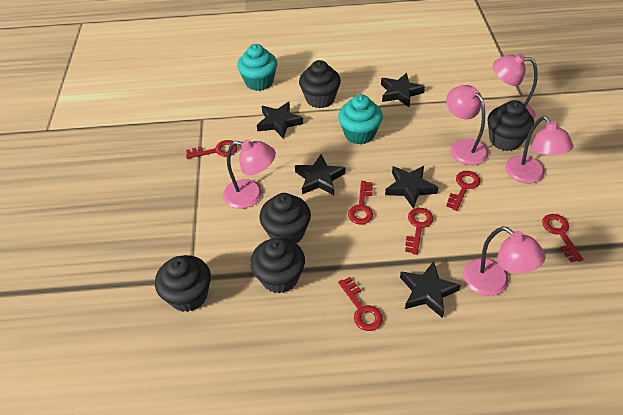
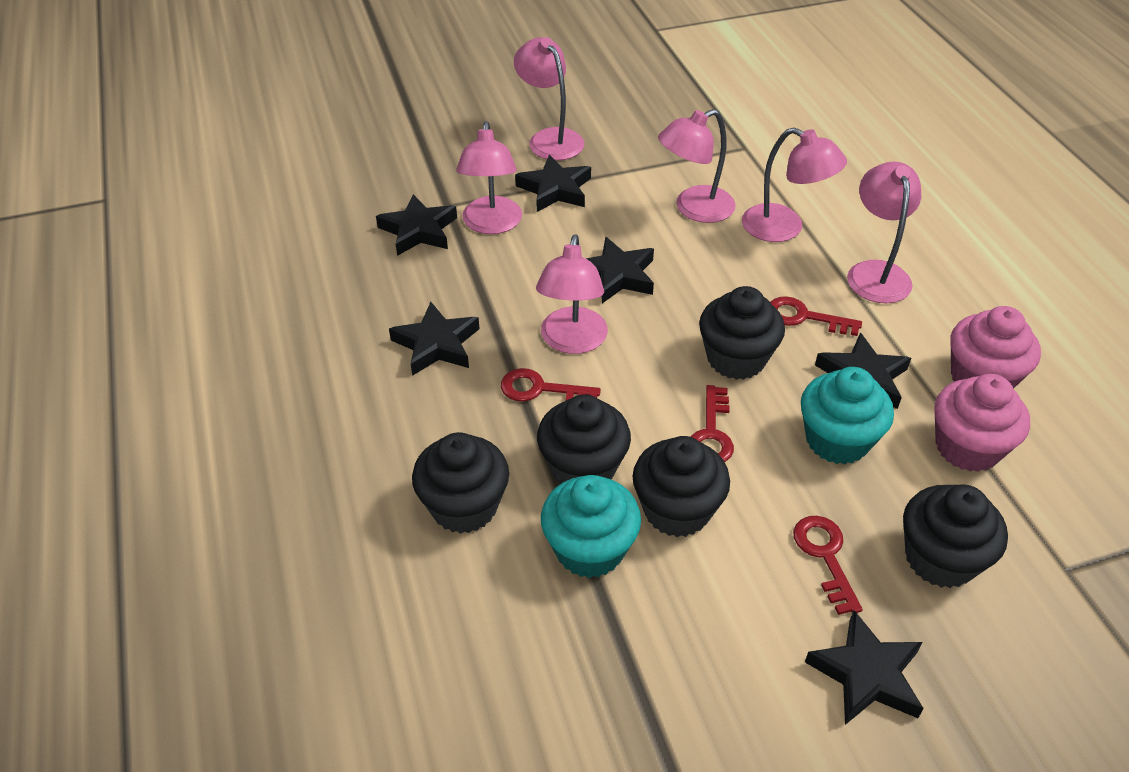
black star: [257,102,303,139] [295,154,345,195] [381,73,425,107] [385,166,439,209] [400,261,461,318] = 5 -> [376,194,457,256] [389,302,480,376] [515,155,591,212] [586,237,654,303] [805,610,924,725] [815,332,911,409] = 6
pink cupcake: none = 0 -> [935,374,1030,472] [951,306,1041,389] = 2
pink lamp: [223,139,276,209] [446,85,488,165] [463,226,546,296] [493,54,538,119] [505,116,574,183] = 5 -> [456,121,522,234] [514,37,585,161] [536,234,608,354] [658,109,736,223] [742,127,847,242] [847,162,921,303] = 6
red key: [186,140,238,159] [338,277,383,331] [348,181,373,225] [405,208,434,255] [446,171,480,211] [542,214,584,262] = 6 -> [501,368,601,401] [691,385,734,462] [770,296,862,336] [793,516,863,615] = 4

